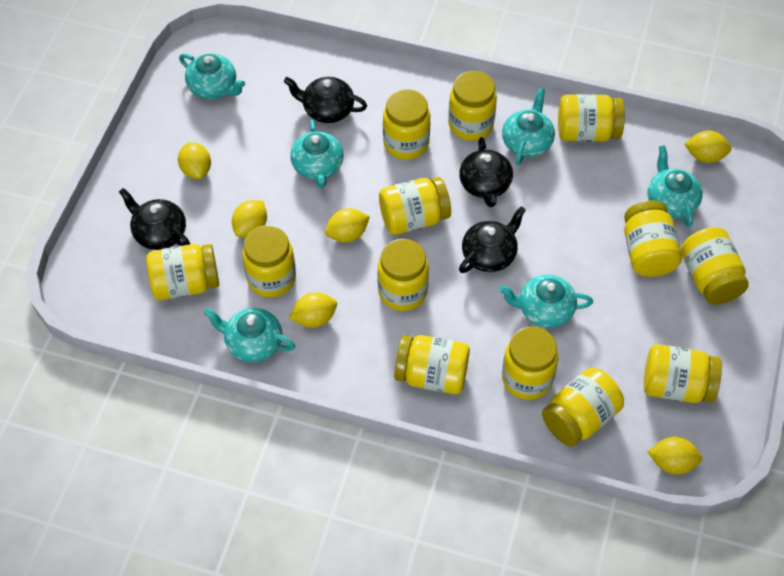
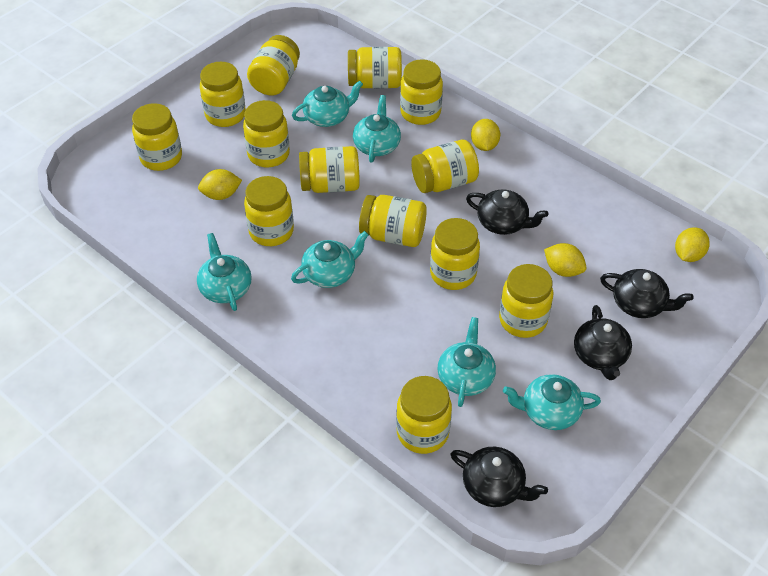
yellow lemon: [178,142,211,179] [232,200,267,237] [289,292,337,328] [325,208,370,243] [648,437,702,475] [684,131,731,163] = 6 -> [198,169,242,200] [471,119,500,151] [544,243,587,277] [675,227,710,262] = 4

